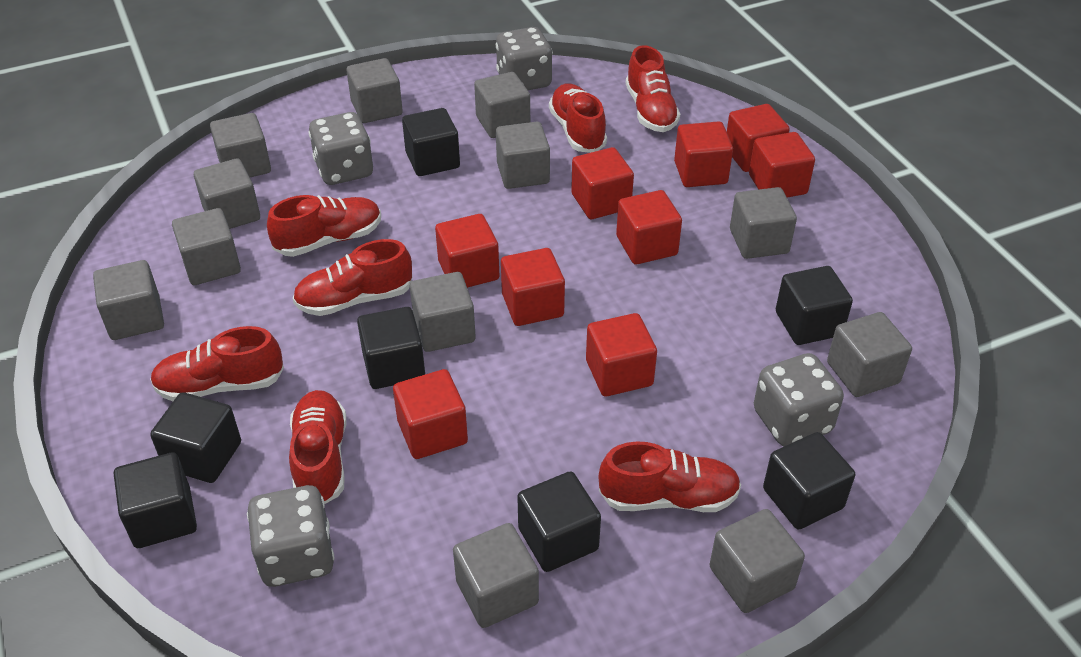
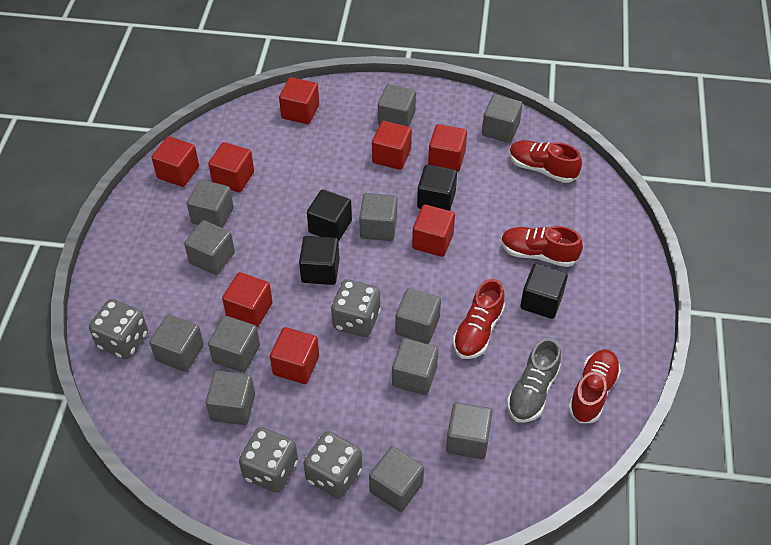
black cube: [114,452,197,548] [150,392,241,483] [357,307,425,389] [402,108,460,176] [517,471,601,572] [763,432,855,529] [776,266,853,345] = 7 -> [299,236,340,285] [307,189,352,241] [417,164,457,211] [520,264,568,319] = 4
grey shoe: none = 0 -> [507,338,561,423] = 1
red cube: [393,369,468,459] [435,214,499,288] [501,248,565,326] [571,147,634,219] [586,313,657,397] [616,190,682,265] [674,121,733,187] [727,104,790,172] [749,132,815,198] = 9 -> [152,136,199,187] [208,142,254,193] [222,272,273,328] [270,327,319,384] [279,77,319,124] [372,121,412,170] [412,204,455,257] [428,124,467,172] = 8
red shoe: [150,326,284,401] [267,195,381,257] [289,390,346,504] [293,239,412,316] [549,83,607,153] [599,441,741,512] [626,45,680,132] = 7 -> [453,279,505,359] [501,226,583,267] [509,140,582,183] [568,349,621,423] = 4

